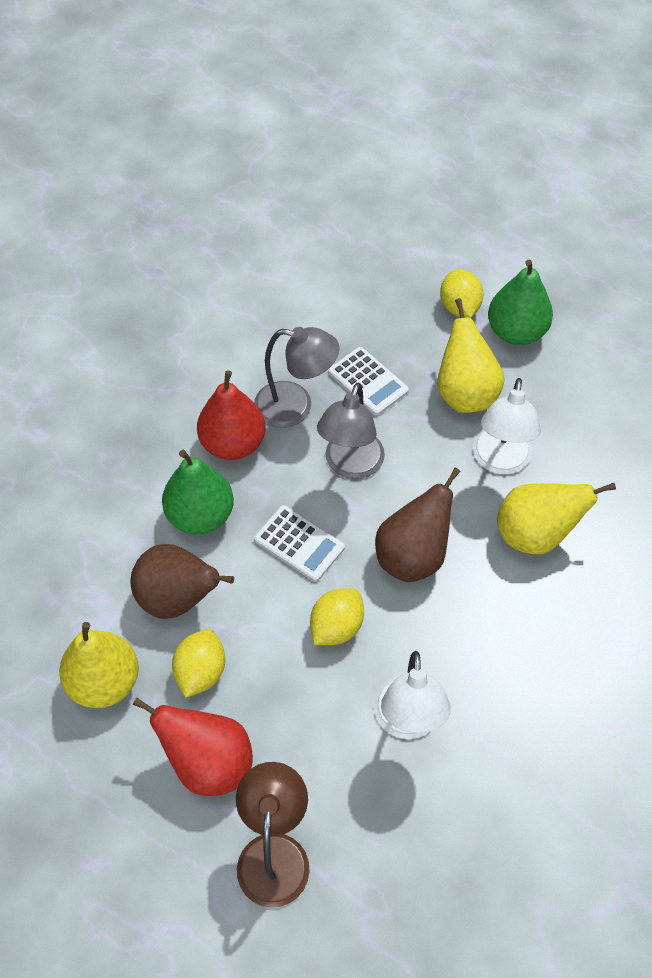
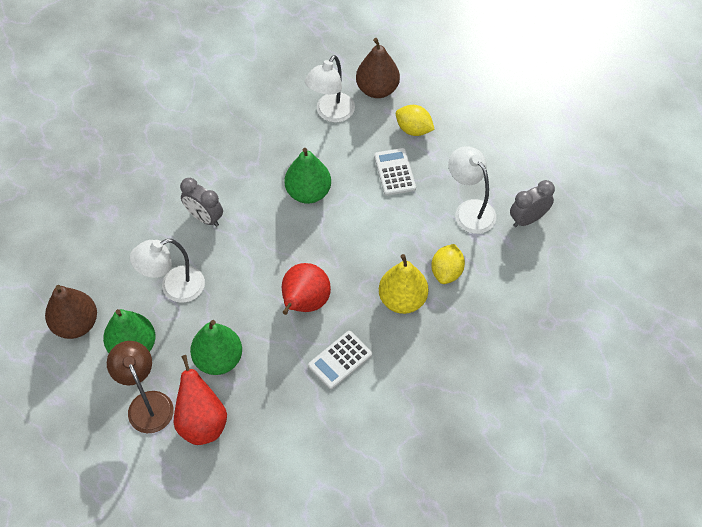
green pear: [162,450,234,535] [488,260,553,345] = 2 -> [103,309,155,353] [190,320,242,375] [285,148,331,204] = 3
grey clock: none = 0 -> [180,178,223,227] [510,180,555,227] = 2
grey lamp: [254,327,340,428] [317,383,385,479] = 2 -> none = 0
white lamp: [374,651,451,739] [473,378,541,475] = 2 -> [130,239,205,303] [305,55,355,123] [449,146,496,234] = 3
yellow lemon: [172,629,225,698] [310,588,364,645] [440,270,483,318] = 3 -> [396,105,435,136] [431,244,465,284] = 2
yellow pear: [59,622,139,708] [437,298,505,413] [497,483,616,554] = 3 -> [379,254,428,314] = 1

